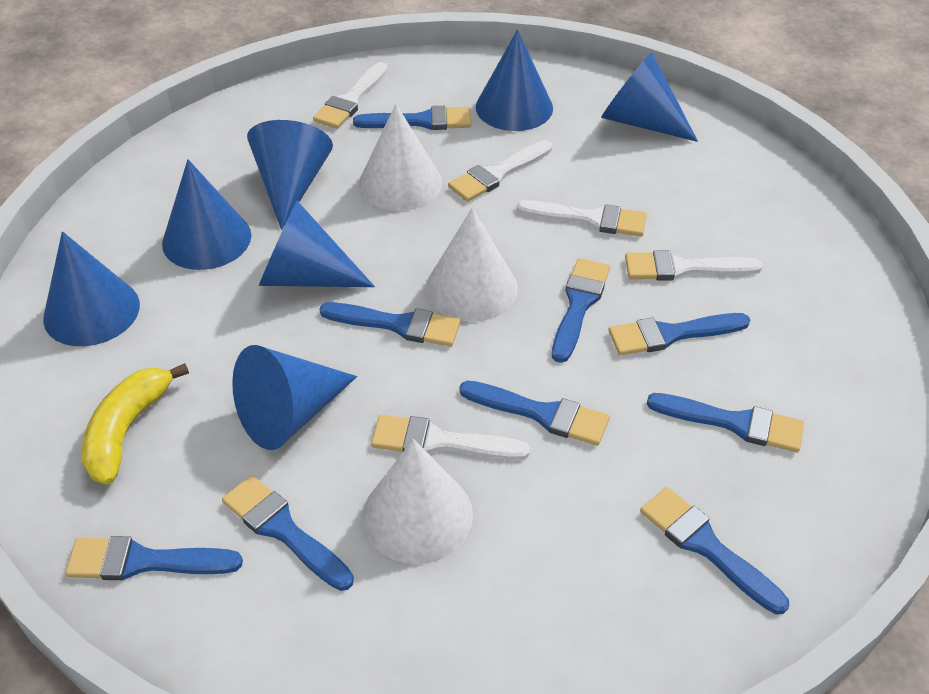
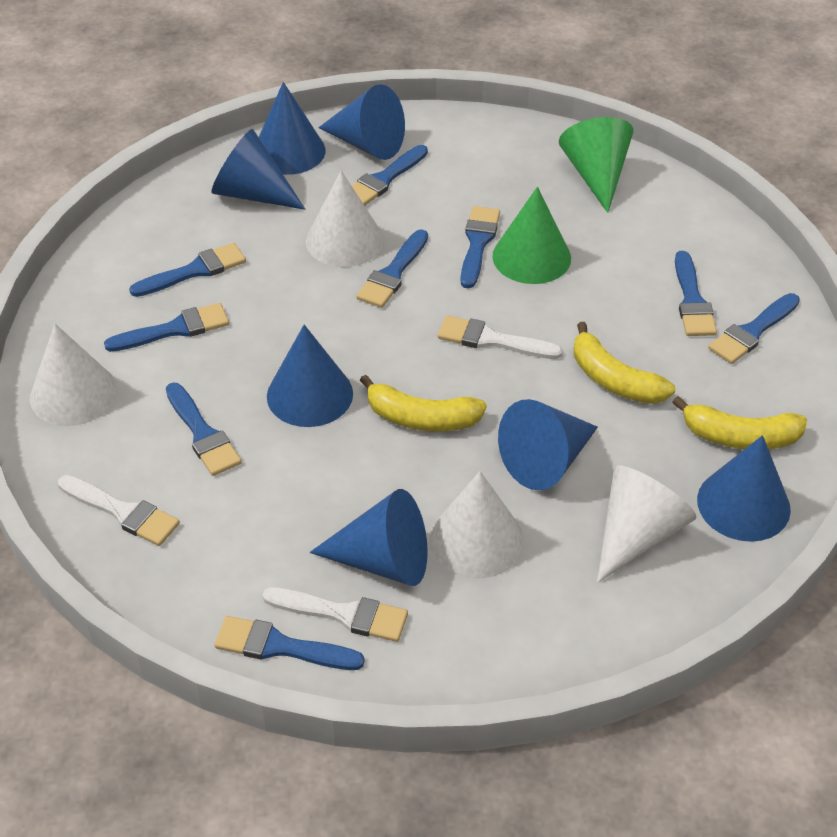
green cone: none = 0 -> [492,187,571,284] [559,117,633,213] = 2
white brush: [313,62,388,129] [371,415,530,461] [448,140,552,202] [517,200,647,237] [625,250,763,280] = 5 -> [58,475,180,546] [263,587,408,642] [438,315,563,359] = 3
white cone: [359,104,442,211] [362,439,473,564] [426,208,518,322] = 3 -> [30,324,117,426] [306,171,384,267] [430,471,524,578] [597,465,697,583] = 4
yellow banana: [82,363,189,484] = 1 -> [360,375,487,431] [574,322,675,404] [672,396,807,449] = 3

